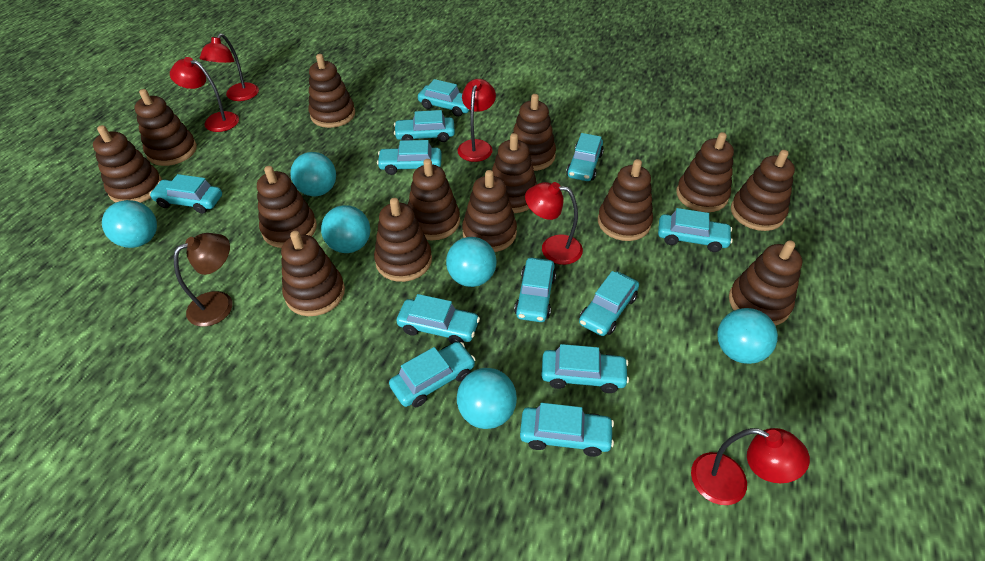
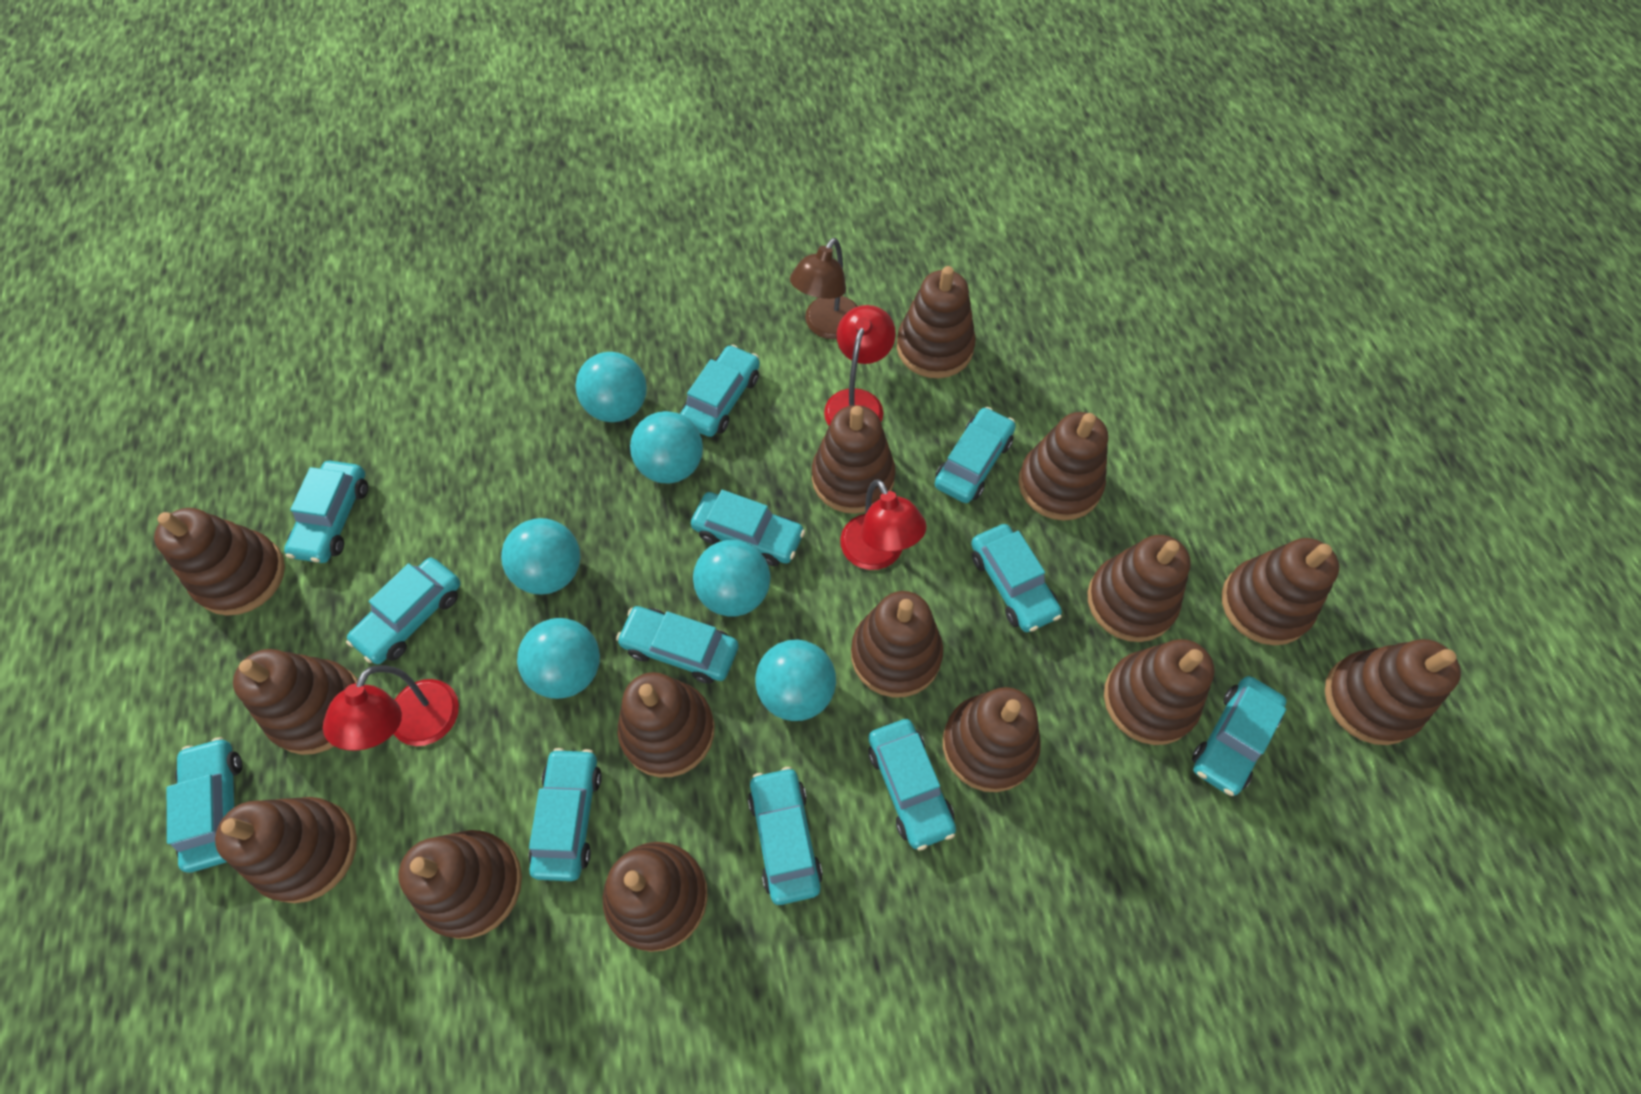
brown stacking toy: [93,125,162,203] [134,89,197,166] [257,166,317,248] [281,231,345,316] [309,54,355,128] [374,198,432,282] [408,159,460,240] [462,170,517,252] [492,133,537,213] [512,94,556,171] [598,159,653,241] [676,132,734,212] [729,240,803,326] [731,150,795,231] = 14 -> [154,508,285,615] [215,797,357,903] [233,649,358,755] [398,830,522,939] [603,842,708,952] [618,672,715,778] [812,405,896,514] [851,591,943,698] [897,266,976,378] [943,687,1041,792] [1018,412,1108,521] [1088,535,1191,642] [1104,639,1215,745] [1222,538,1339,645] [1325,639,1461,745] = 15
red lamp: [170,57,239,132] [200,33,259,101] [457,79,496,162] [525,182,583,265] [691,428,810,505] = 5 -> [323,666,459,751] [824,305,896,426] [840,479,927,570] = 3

